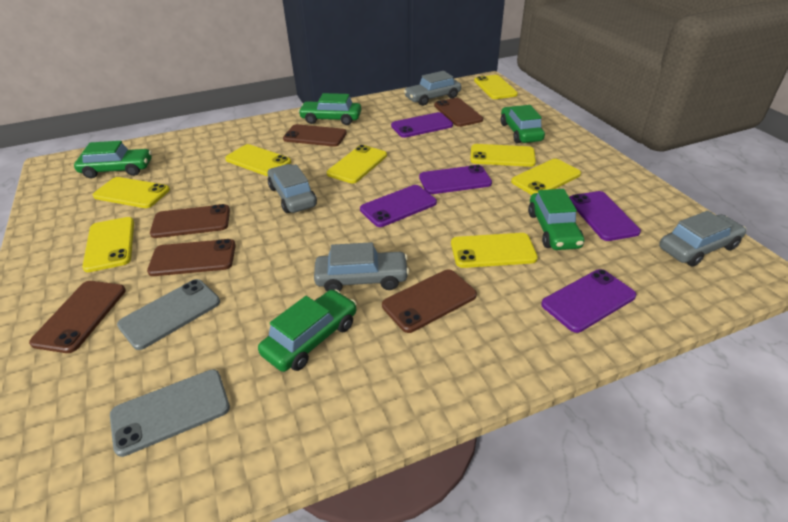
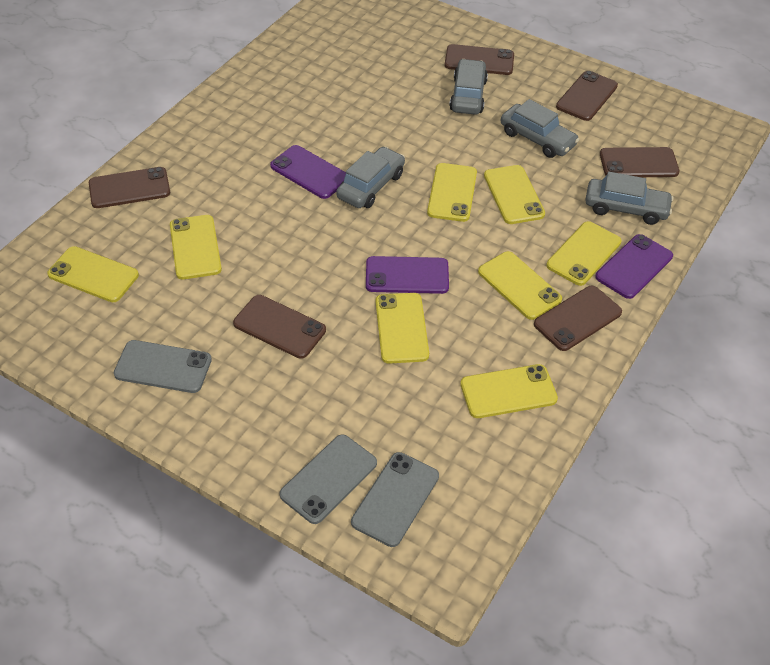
green car: [74,141,152,178] [258,289,357,372] [298,93,361,125] [501,105,545,143] [528,189,584,250] = 5 -> none = 0
grey phone: [110,369,230,457] [117,279,220,350] = 2 -> [114,340,212,393] [279,435,377,524] [351,452,439,547] = 3
purple phone: [360,185,437,227] [391,112,453,138] [419,165,492,194] [541,269,636,333] [569,191,641,241] = 5 -> [270,145,346,199] [366,256,449,294] [595,234,673,299] = 3

